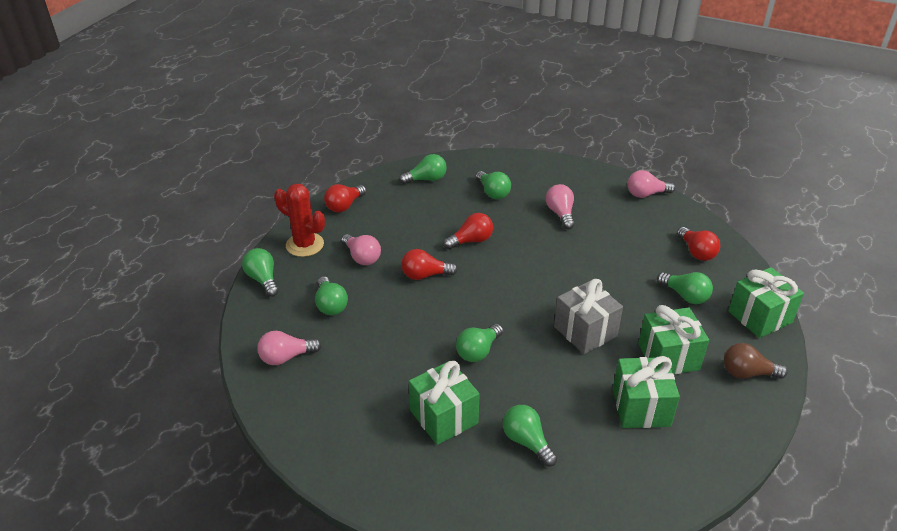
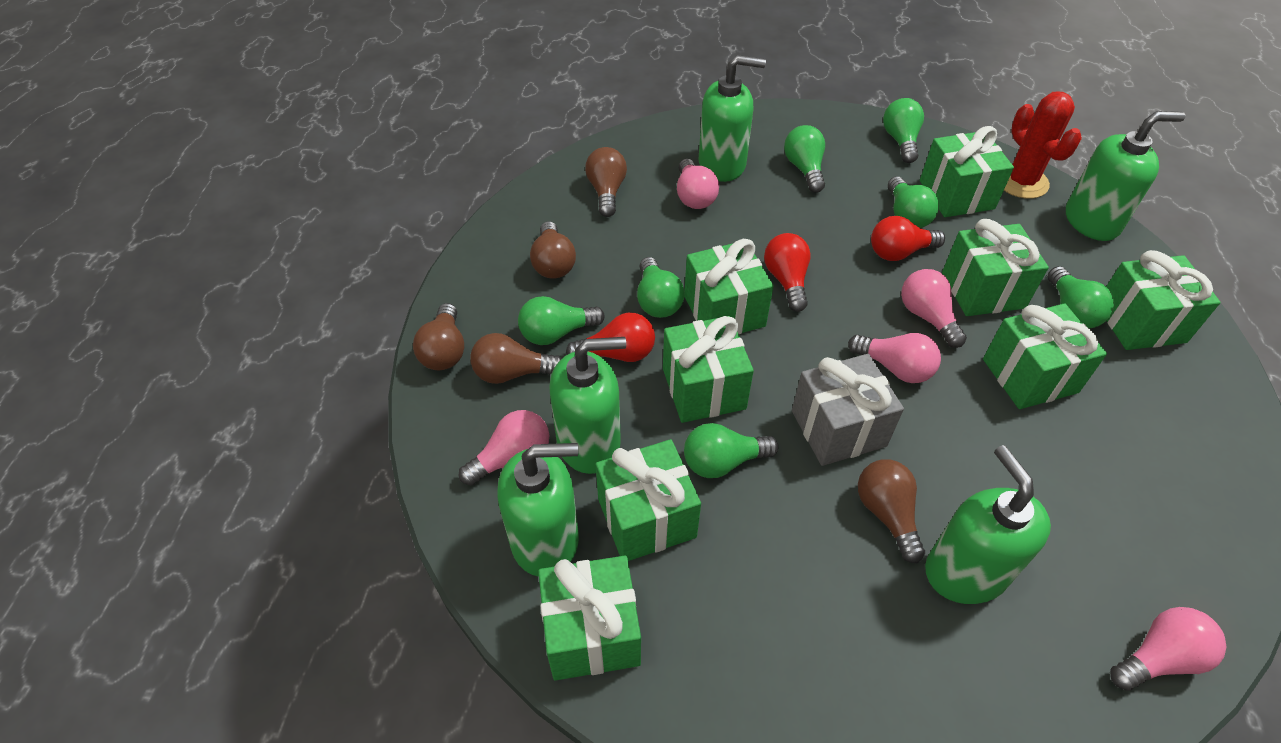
brown light bulb: [724,343,788,379] = 1 -> [413,303,464,370] [470,333,561,384] [530,221,576,279] [585,147,627,217] [858,459,925,563] = 5
green gift: [409,361,480,445] [613,356,680,428] [638,305,709,374] [728,267,804,338] = 4 -> [538,556,641,680] [596,439,701,561] [663,316,754,423] [684,239,774,334] [920,126,1014,217] [942,219,1049,316] [983,303,1107,409] [1106,250,1221,350] = 8
green soap dispenser: none = 0 -> [497,443,579,577] [549,337,626,474] [699,55,766,182] [925,445,1051,604] [1066,111,1186,241] = 5
pink light bulb: [257,331,322,365] [341,234,381,265] [546,184,575,229] [627,170,675,198] = 4 -> [459,410,549,486] [677,159,719,209] [848,333,941,383] [901,269,967,348] [1110,607,1226,691] = 5
red light bulb: [324,184,366,212] [401,249,458,280] [443,213,493,249] [677,227,720,261] = 4 -> [566,312,655,362] [764,233,811,312] [871,216,945,261] = 3

